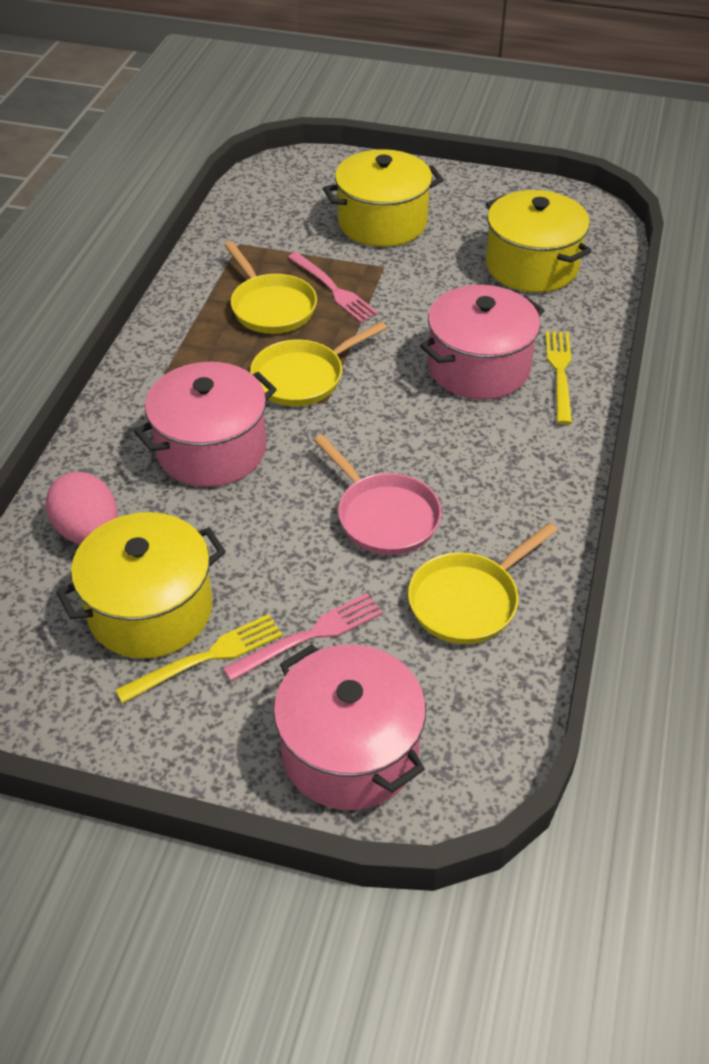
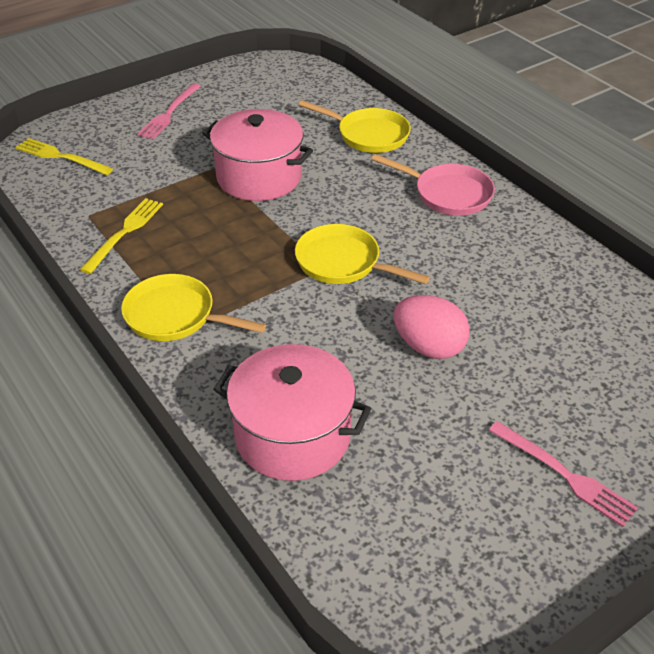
pink pot: [134,362,277,487] [273,644,426,810] [420,285,545,400] = 3 -> [202,109,313,201] [213,344,371,481] = 2
yellow pot: [56,512,226,659] [323,149,443,247] [486,190,592,292] = 3 -> none = 0

